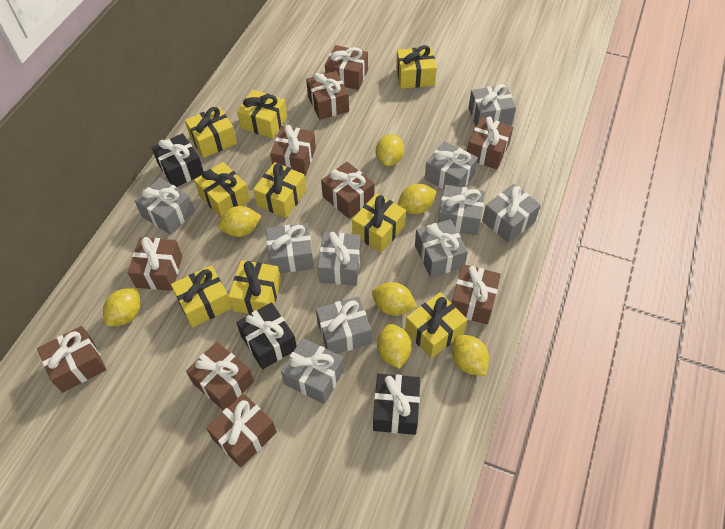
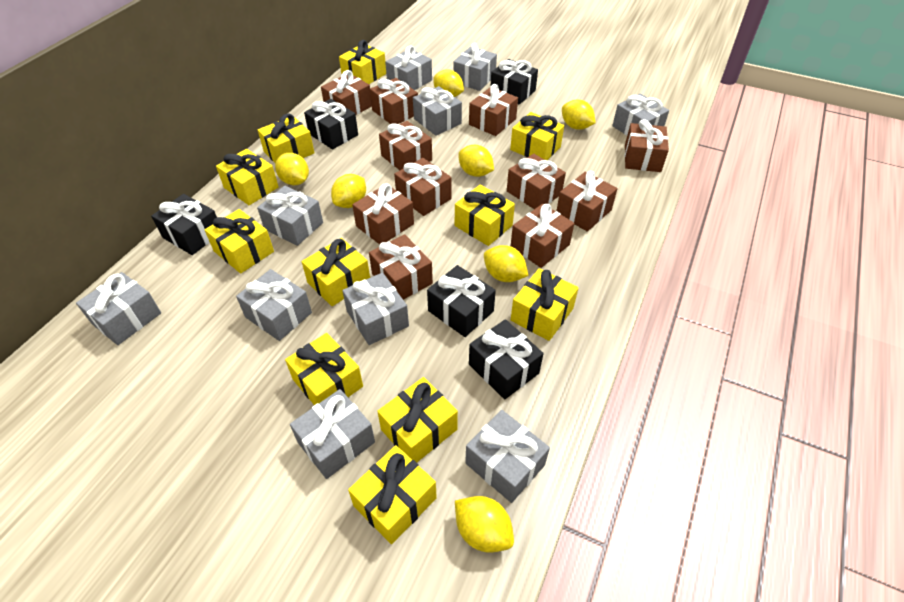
black gift: [152,133,204,187] [236,302,297,369] [373,374,420,435] = 3 -> [151,194,217,255] [304,99,358,149] [427,265,496,337] [469,319,544,399] [490,59,538,104] = 5
brown gift: [37,326,106,393] [128,237,182,291] [186,342,254,410] [206,393,277,468] [270,125,316,176] [306,71,349,120] [321,162,374,219] [325,45,368,90] [452,264,501,324] [467,117,513,169] = 10 -> [321,70,372,115] [352,183,414,244] [369,234,433,300] [370,78,418,124] [379,121,432,170] [394,158,451,216] [469,84,518,136] [507,154,566,209] [511,204,574,268] [557,171,618,232] [625,119,669,172] = 11
yellow gift: [171,265,232,328] [185,106,237,158] [194,162,250,217] [228,260,281,315] [237,90,287,139] [253,162,306,218] [352,193,406,253] [396,45,437,89] [405,292,468,359] = 9 -> [205,209,274,273] [216,149,279,205] [258,113,315,163] [285,333,363,405] [302,238,370,306] [339,40,386,84] [348,445,437,544] [377,377,458,462] [455,185,515,246] [510,112,564,160] [511,268,579,341] = 11

